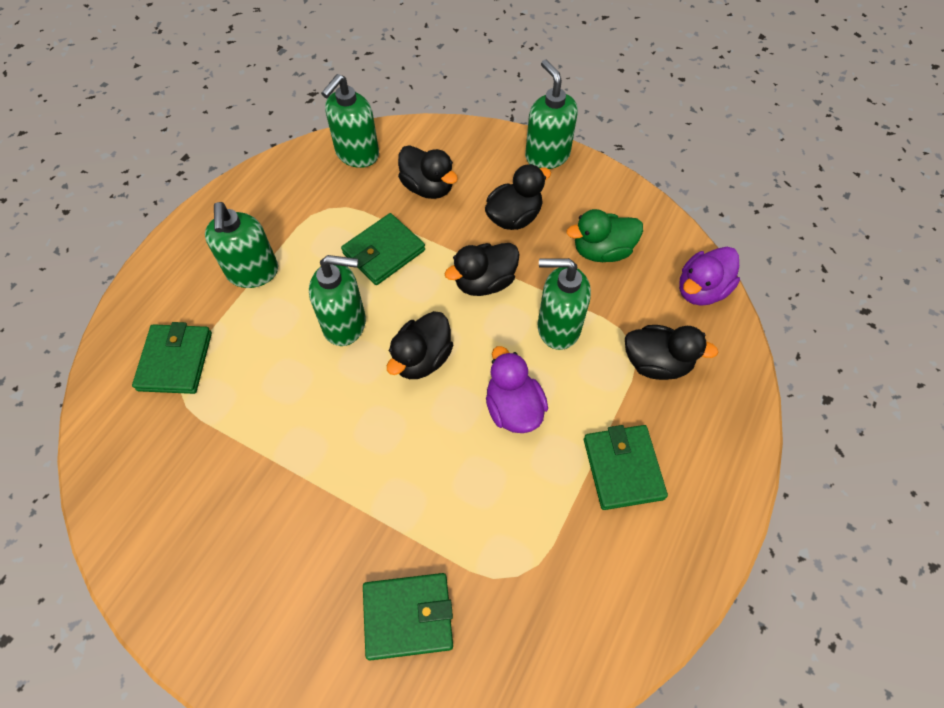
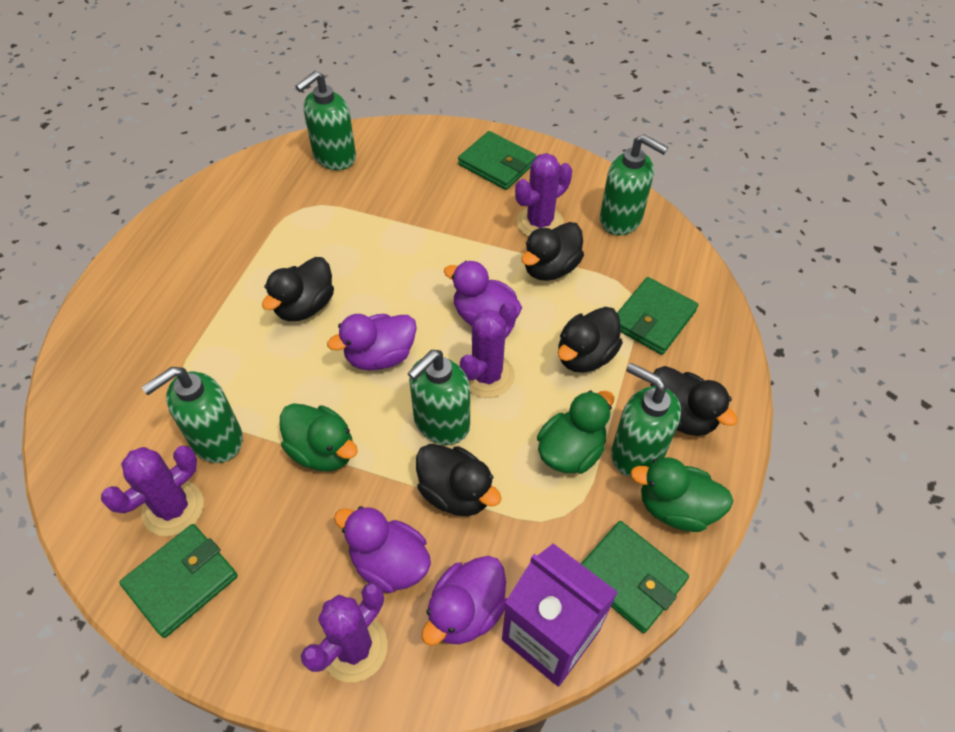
green duck: [566,209,643,262] = 1 -> [280,403,358,471] [537,390,614,474] [630,457,734,532] = 3
purple cactus: none = 0 -> [101,446,204,536] [301,583,388,682] [460,302,517,398] [515,153,572,237] = 4
purple carton: none = 0 -> [502,543,618,687] = 1
purple duck: [486,346,548,433] [679,247,740,306] = 2 -> [327,314,417,370] [334,506,431,593] [422,556,508,646] [444,261,522,326] = 4

